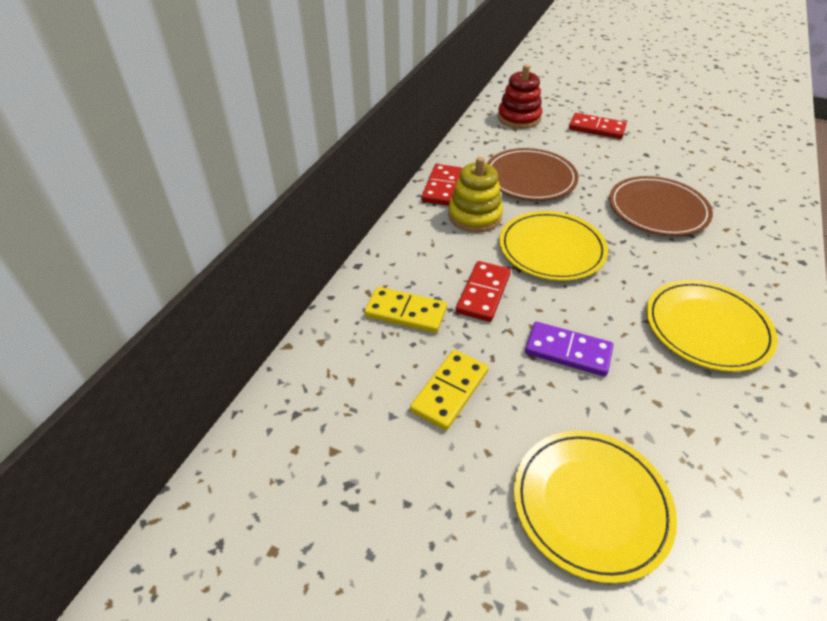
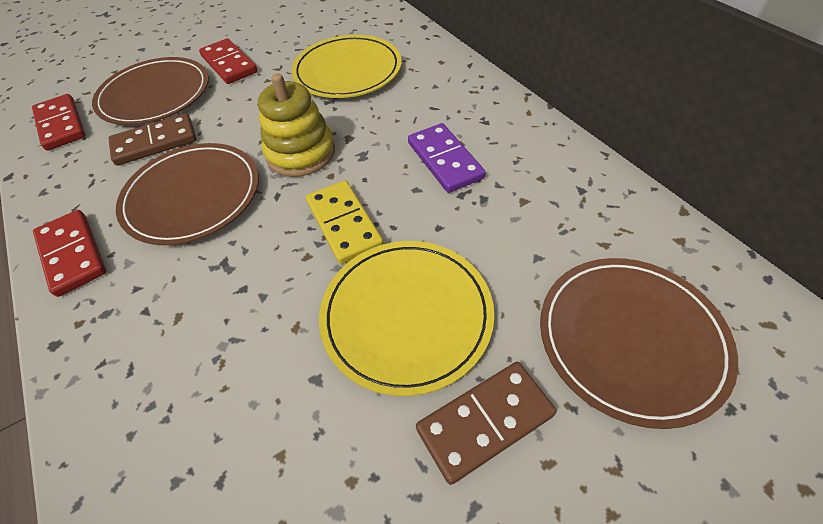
brown domino: none = 0 -> [109,114,196,166] [416,362,557,485] = 2
brown plate: [487,148,578,201] [609,176,713,236] = 2 -> [92,57,209,125] [116,143,259,245] [540,258,738,429] = 3
red stacking toy: [498,65,542,129] = 1 -> none = 0
yellow domino: [364,287,447,333] [410,350,488,430] = 2 -> [306,180,384,264] = 1
yellow plate: [499,211,608,281] [514,430,677,584] [646,280,778,372] = 3 -> [292,35,402,98] [319,241,494,396] = 2

